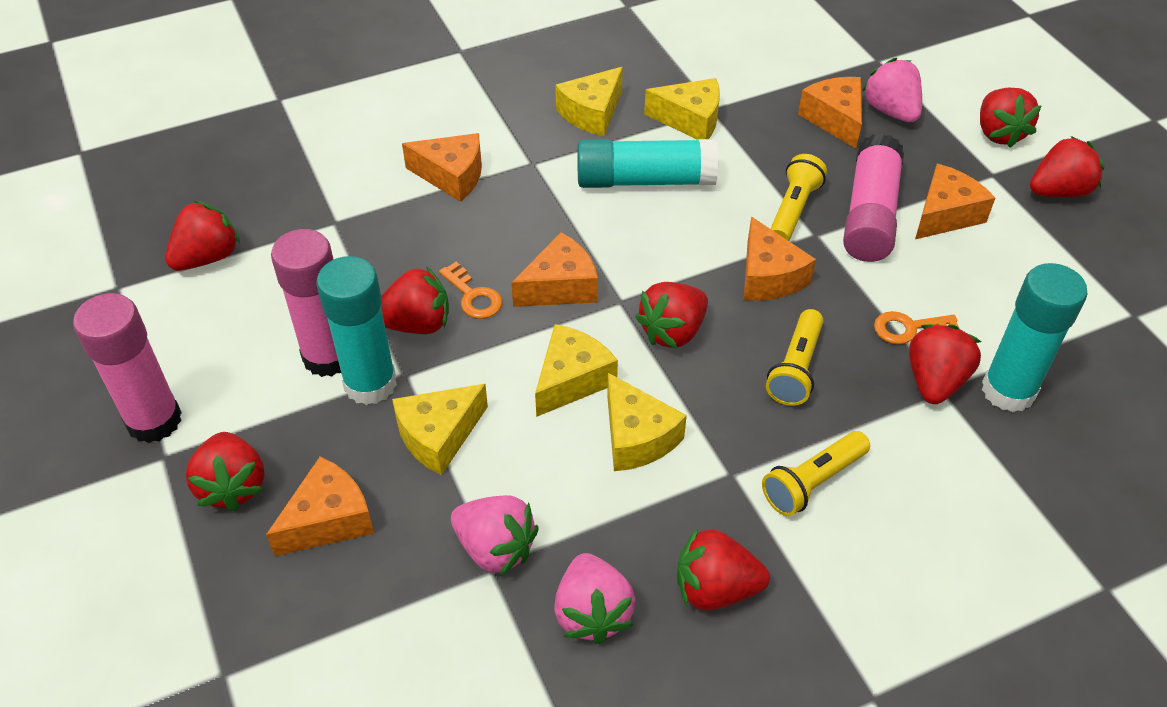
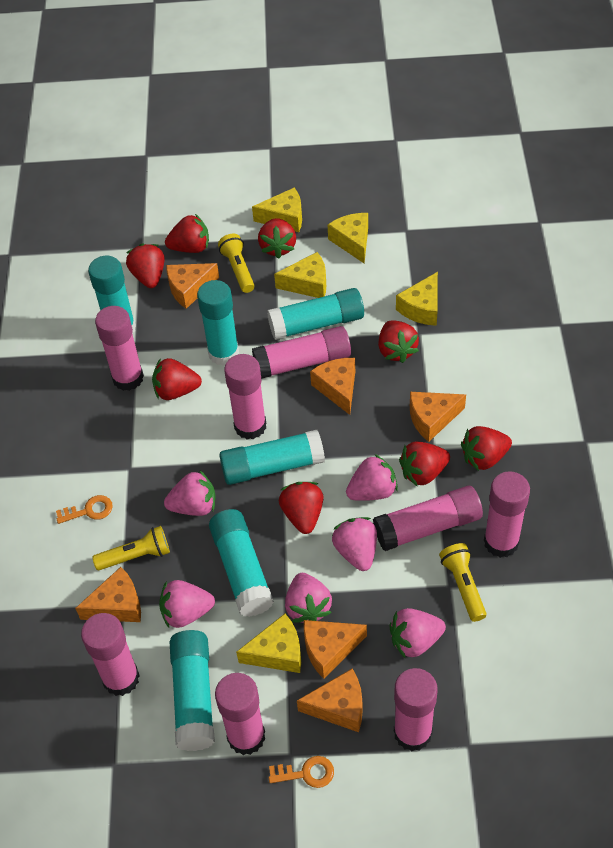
pink glue stick: [73,293,182,443] [271,229,341,377] [843,134,904,262] = 3 -> [81,613,140,696] [95,306,144,391] [215,673,265,755] [224,354,266,439] [252,326,351,379] [373,486,483,551] [394,668,438,751] [484,471,530,558] = 8
pink strawberry: [451,495,538,576] [554,553,636,644] [862,58,922,122] = 3 -> [159,580,215,628] [164,471,216,516] [285,573,332,623] [332,517,377,571] [346,454,398,501] [389,608,446,659] = 6
turquoise glue stick: [316,256,397,405] [577,139,718,188] [982,263,1088,412] = 3 -> [88,256,136,334] [170,630,215,751] [197,280,239,366] [209,509,274,617] [219,430,325,485] [267,288,364,340] = 6

